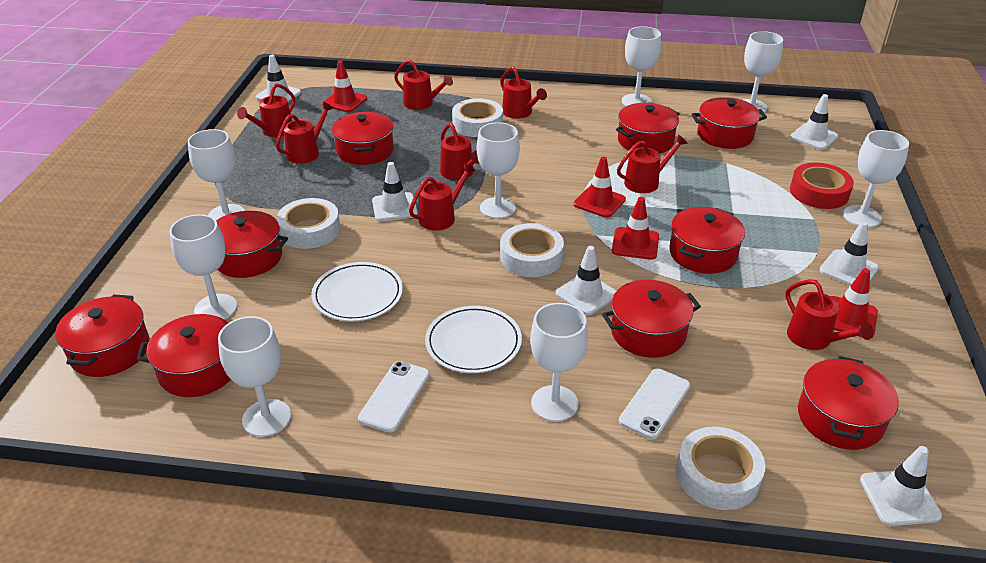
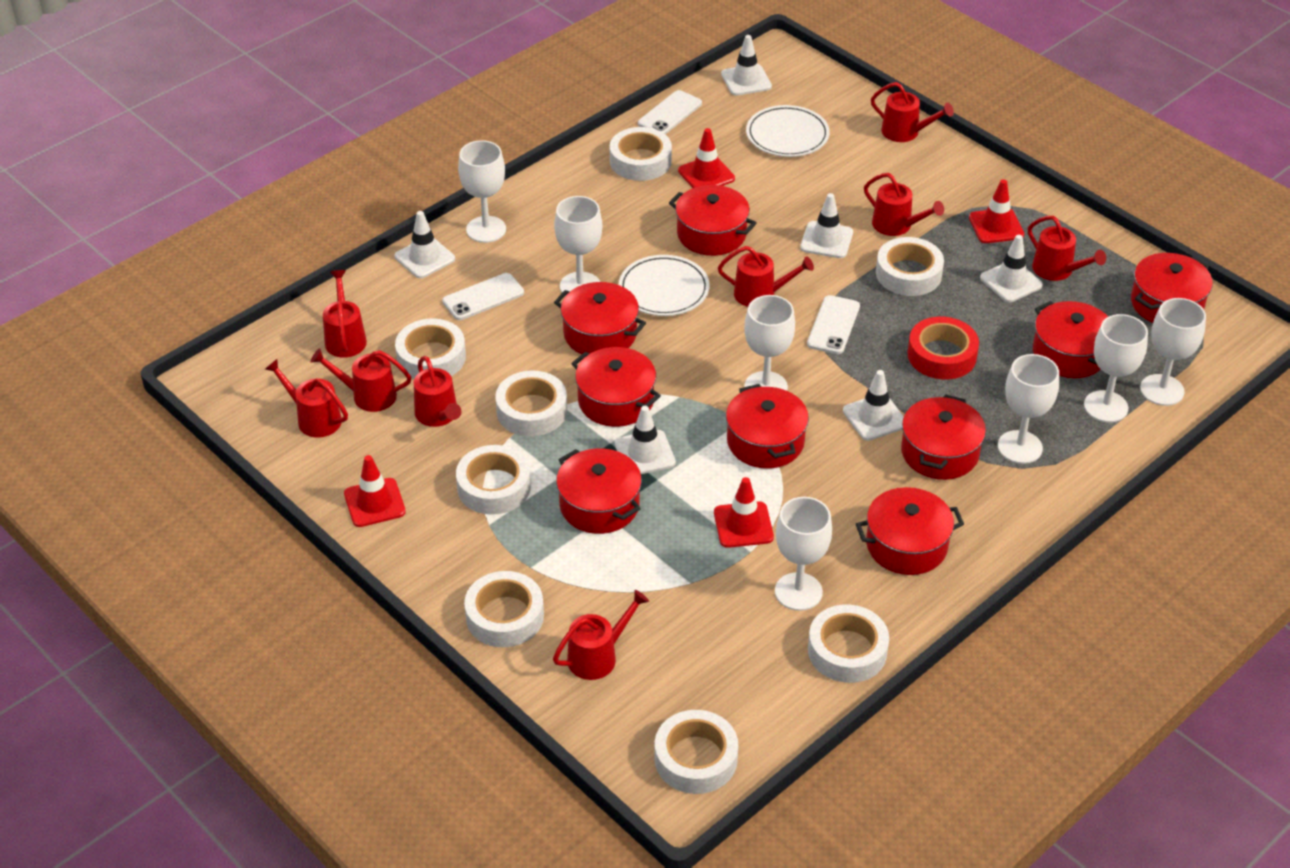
red watering can: [237,83,295,137] [276,102,333,164] [394,60,453,110] [409,163,476,231] [440,123,479,180] [500,66,547,119] [617,135,688,193] [785,279,873,350] = 8 -> [265,359,348,438] [311,348,411,412] [323,270,367,358] [414,356,461,427] [553,590,649,680] [718,246,814,307] [864,173,944,236] [871,82,954,142] [1028,216,1106,281] = 9
white goblet: [170,214,237,320] [188,129,245,220] [218,316,291,437] [477,122,520,219] [530,303,588,422] [622,26,661,106] [743,31,783,113] [843,130,909,228] = 8 -> [458,140,506,243] [554,196,602,296] [744,295,795,391] [775,497,832,611] [998,354,1059,464] [1084,314,1148,422] [1140,298,1206,406] = 7
white phone: [358,361,430,433] [619,368,690,439] = 2 -> [442,273,524,320] [638,90,702,134] [807,295,860,354] = 3
white tape: [277,198,340,249] [452,98,503,137] [500,223,564,277] [676,427,766,510] = 4 -> [395,318,466,379] [456,445,531,515] [464,571,544,647] [495,371,567,436] [610,127,672,181] [655,710,738,794] [808,605,889,683] [876,237,944,296] = 8

